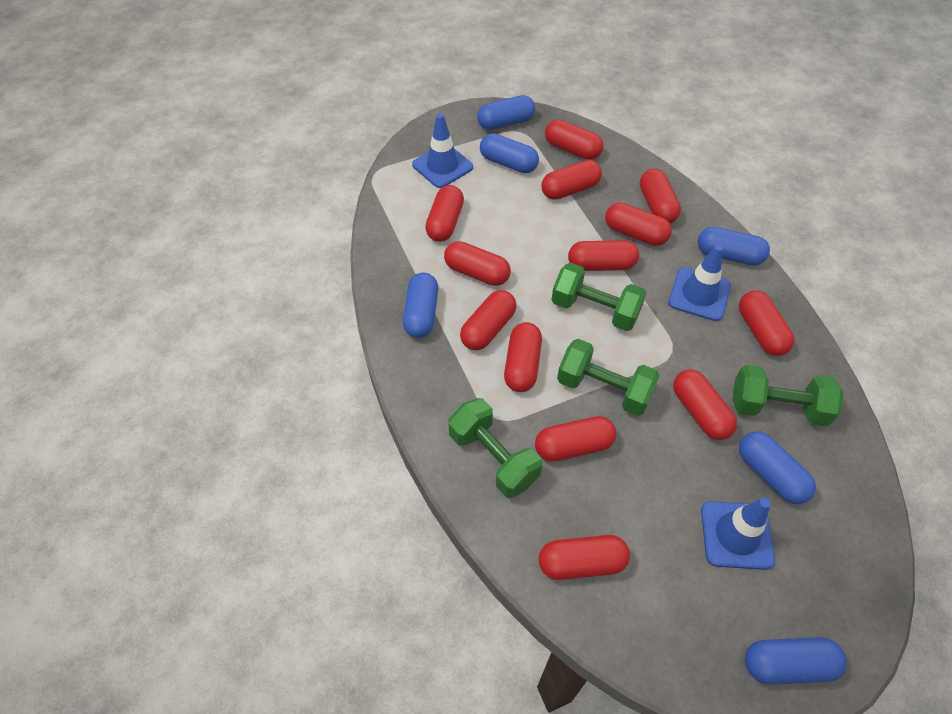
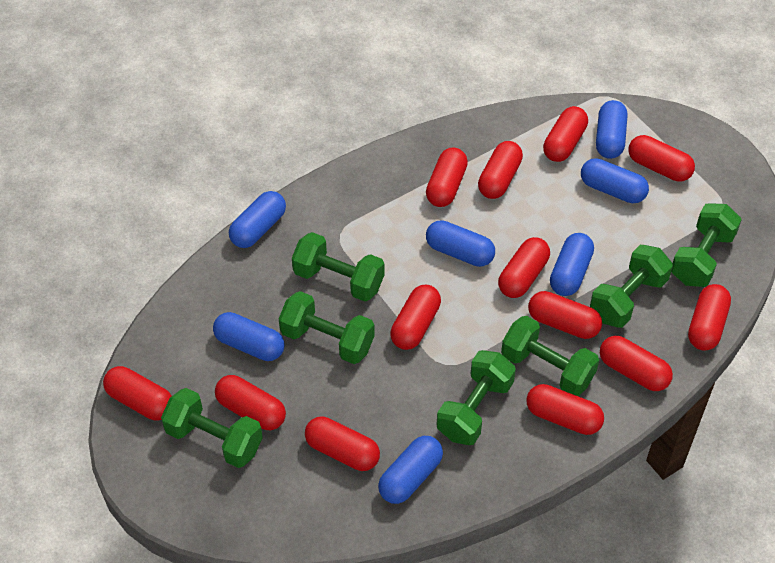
blue capsule: [403,273,438,338] [477,95,535,130] [480,133,539,173] [698,227,770,265] [739,432,816,504] [745,637,847,685] = 6 -> [213,312,284,361] [229,191,286,248] [378,436,443,504] [426,220,495,267] [550,233,594,296] [581,158,649,203] [596,100,627,159] = 7
blue traffic cone: [412,113,473,188] [668,244,731,321] [701,498,775,570] = 3 -> none = 0
green dumbbell: [448,398,542,498] [551,263,646,331] [557,339,660,416] [732,365,844,426] = 4 -> [161,388,263,468] [279,291,375,364] [292,232,385,302] [437,350,516,445] [501,316,599,396] [590,245,673,328] [671,203,742,287] = 7

